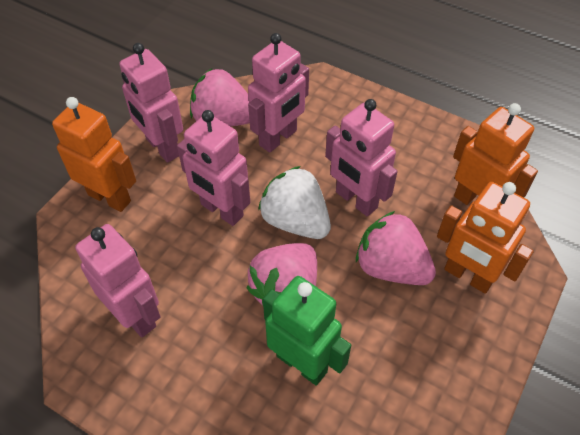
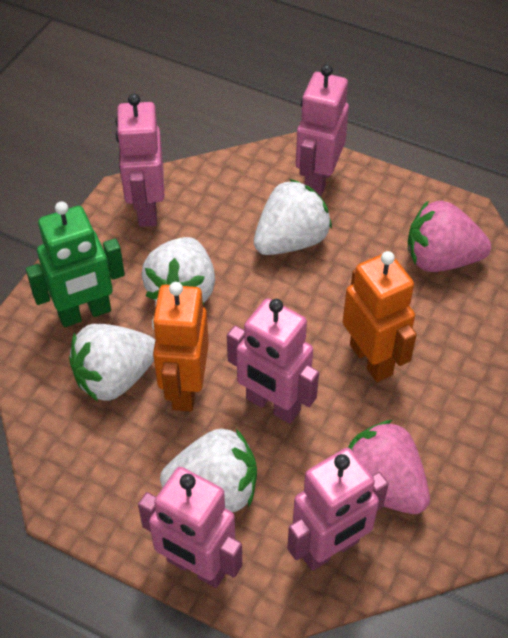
orange robot: [52,97,136,212] [437,182,534,294] [453,103,538,205] = 3 -> [152,282,209,412] [343,251,417,382] = 2
pink strawberry: [190,68,250,126] [246,243,317,305] [356,211,436,285] = 3 -> [348,420,430,514] [408,200,491,272] = 2
white strawberry: [258,166,331,239] = 1 -> [69,324,155,401] [142,237,215,305] [160,429,257,512] [254,179,332,255] = 4

